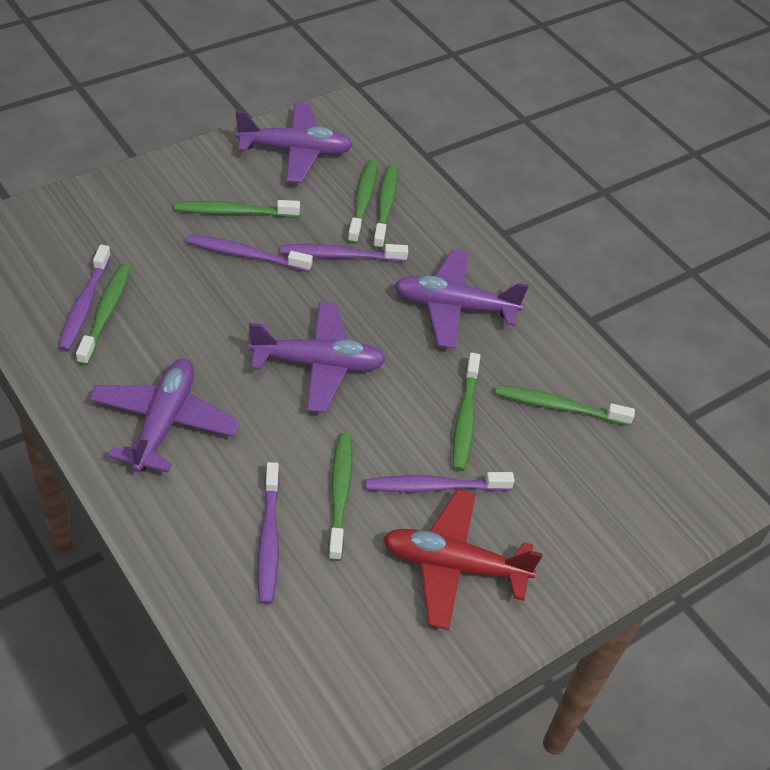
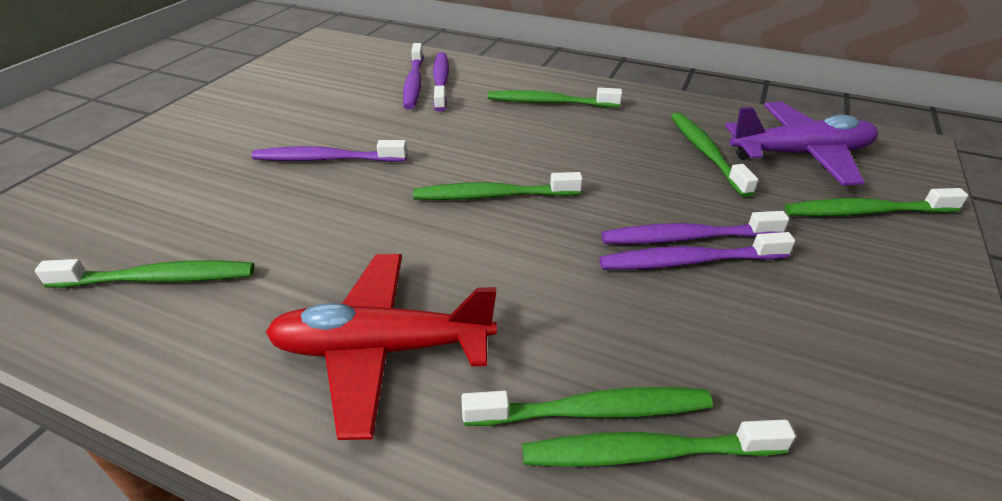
purple plane: [89,358,240,472] [235,102,353,183] [248,302,386,413] [394,249,529,349] = 4 -> [725,102,878,186] = 1

